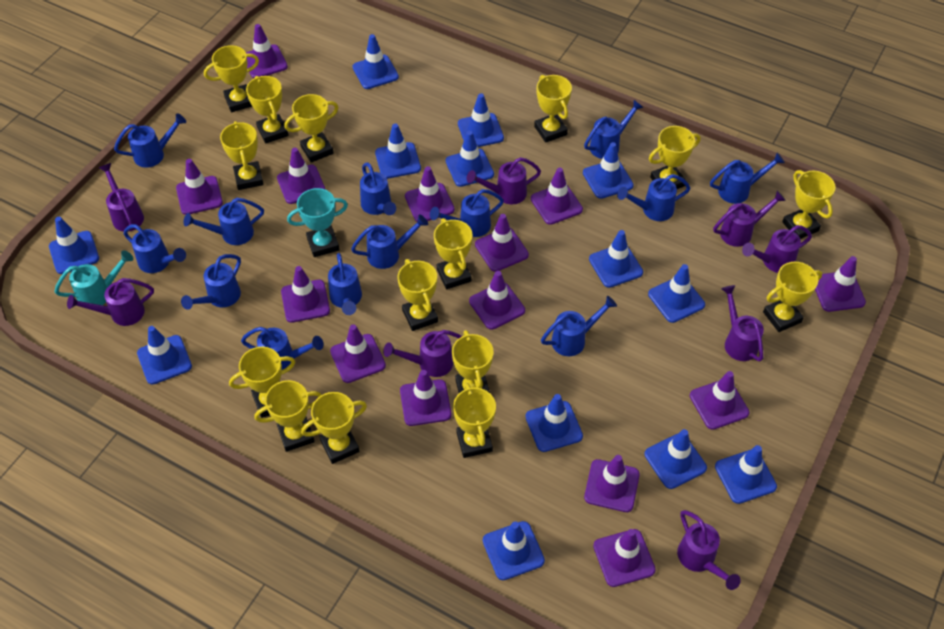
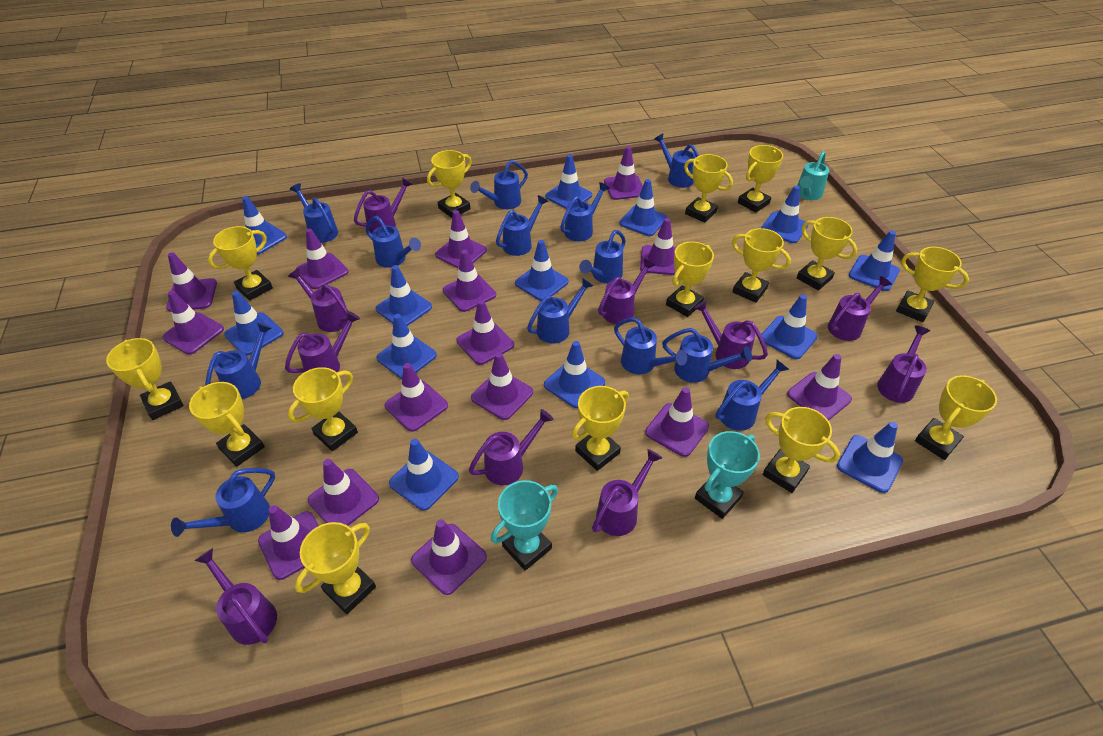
purple traffic cone: [176,159,223,215] [246,24,288,78] [277,148,325,204] [281,266,330,323] [330,324,386,383] [400,370,451,426] [405,166,455,222] [469,271,525,330] [475,214,529,272] [531,168,583,225] [584,455,640,512] [593,529,656,587] [690,371,749,430] [815,256,866,312] = 14 -> [162,290,224,355] [166,252,217,312] [258,505,319,580] [296,229,349,289] [308,459,379,526] [385,363,448,432] [411,520,487,595] [435,210,487,268] [443,250,496,312] [457,300,514,365] [471,352,533,420] [604,146,643,200] [640,218,676,275] [645,387,709,457] [787,354,852,421] = 15
purple watering can: [67,278,154,326] [99,163,144,232] [383,330,462,377] [467,157,541,204] [677,510,741,590] [713,191,786,247] [721,285,764,362] [742,225,812,273] = 8 -> [195,548,277,645] [285,311,360,373] [288,268,348,332] [354,178,413,234] [469,409,554,485] [592,449,662,536] [598,258,656,324] [694,300,768,369] [828,276,892,341] [877,325,930,403] = 10
turquoise trophy: [287,188,348,257] = 1 -> [491,480,558,571] [695,431,760,519] = 2

